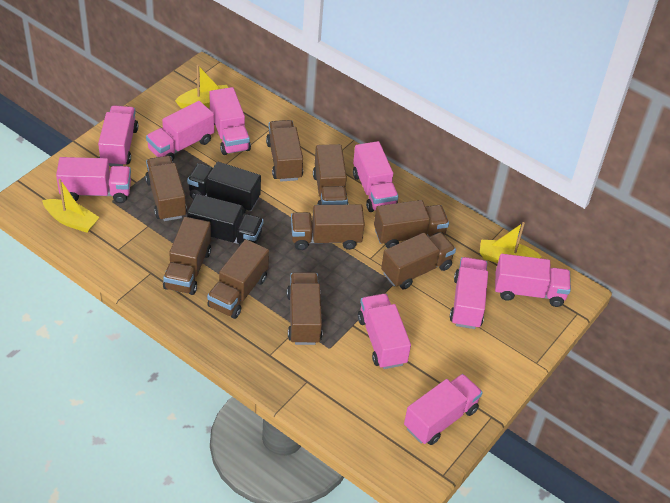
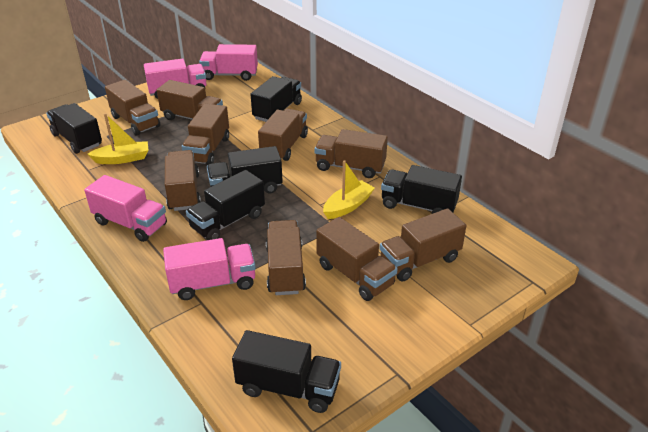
black truck: [187,162,261,214] [187,194,263,246] = 2 -> [46,103,102,154] [186,170,265,240] [207,146,283,193] [232,330,341,413] [251,76,302,122] [381,165,462,214] = 6
pink truck: [56,157,131,203] [98,105,138,166] [146,101,214,161] [209,87,251,155] [353,141,398,212] [358,294,411,369] [404,374,483,445] [450,257,488,329] [495,254,571,307] = 9 -> [84,175,167,242] [144,59,207,99] [163,238,256,300] [199,44,258,81] = 4
yellow boat: [42,179,100,233] [175,65,228,108] [480,222,542,263] = 3 -> [88,113,148,164] [323,160,375,219] = 2

